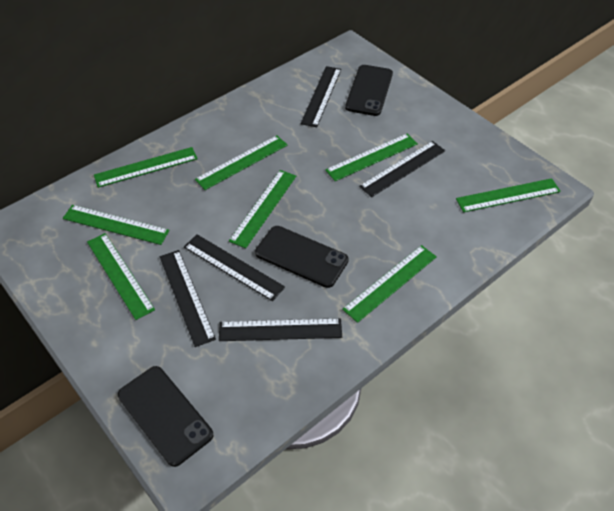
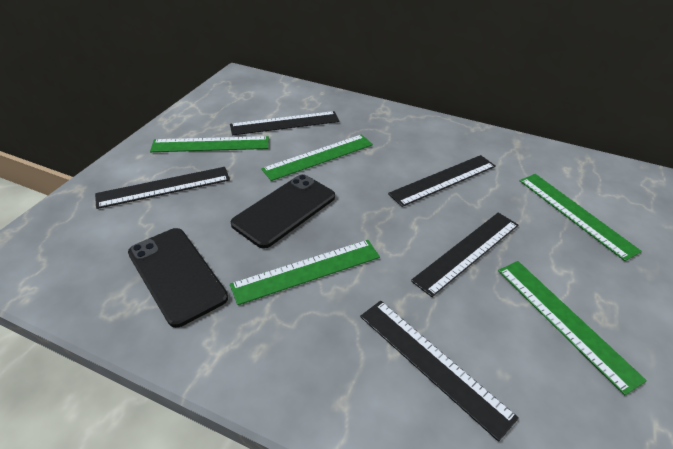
black phone: [118,366,213,467] [255,226,349,288] [345,65,393,116] = 3 -> [128,228,228,328] [231,174,335,248] = 2
green ruler: [63,205,170,245] [87,233,155,320] [94,147,198,188] [195,135,287,190] [229,170,296,248] [325,134,418,181] [342,245,437,323] [456,178,561,212] = 8 -> [150,136,269,152] [230,240,380,305] [261,135,373,181] [498,261,647,396] [520,174,642,261] = 5

